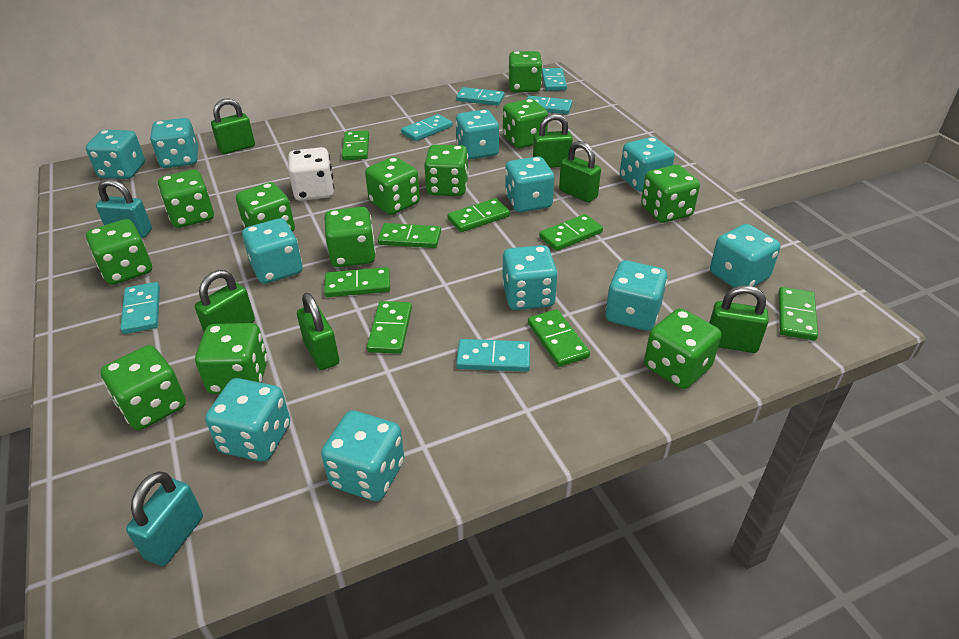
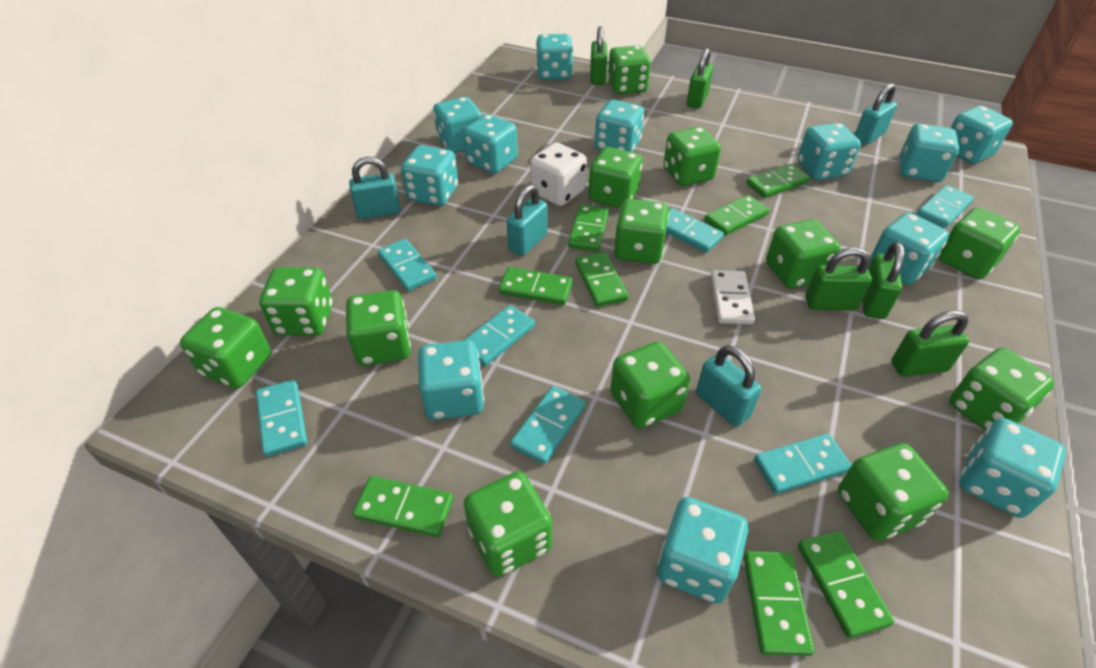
green dice: [86,219,152,285] [101,345,186,430] [158,169,214,228] [195,323,268,394] [236,182,295,232] [325,207,376,267] [365,157,420,215] [424,145,469,196] [503,99,548,148] [508,51,542,92] [641,165,700,223] [644,308,721,389] = 12 -> [180,307,271,389] [259,267,333,336] [346,290,411,366] [464,471,552,577] [588,147,643,209] [608,46,651,94] [610,342,690,429] [614,199,669,264] [663,127,721,186] [766,219,840,289] [838,443,948,541] [938,207,1020,279] [949,348,1055,431] = 13
green padlock: [195,270,255,332] [211,99,255,154] [297,293,339,370] [533,114,573,168] [559,141,601,203] [709,285,769,353] = 6 -> [590,26,607,85] [687,48,713,108] [805,247,872,311] [862,242,904,319] [891,310,969,377] = 5
turquoise dice: [86,130,145,179] [150,118,198,168] [205,378,290,462] [242,218,303,284] [321,410,404,501] [456,109,499,160] [502,245,558,310] [505,156,554,212] [605,260,667,331] [620,137,675,192] [710,224,780,287] = 11 -> [401,145,458,206] [418,340,484,420] [433,97,482,153] [463,114,518,174] [536,34,573,80] [595,100,644,152] [657,497,748,604] [797,123,861,181] [870,212,949,285] [899,124,959,182] [951,106,1013,164] [959,418,1066,518] = 12
turquoise domino: [120,282,160,334] [401,114,453,141] [456,87,505,106] [456,339,530,372] [527,96,572,114] [542,68,567,91] = 6 -> [256,380,307,457] [378,239,437,291] [464,305,535,366] [510,386,586,464] [666,208,724,253] [754,434,852,494] [917,185,974,228] = 7
turquoise padlock: [96,179,152,238] [126,472,203,566] = 2 -> [349,157,401,219] [507,185,547,256] [696,345,762,427] [855,83,897,145] = 4
white domino: none = 0 -> [711,270,755,324] = 1

